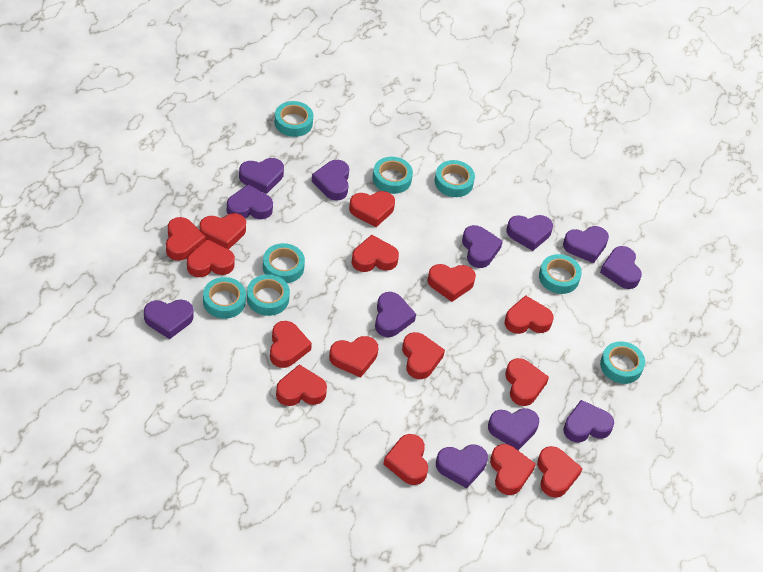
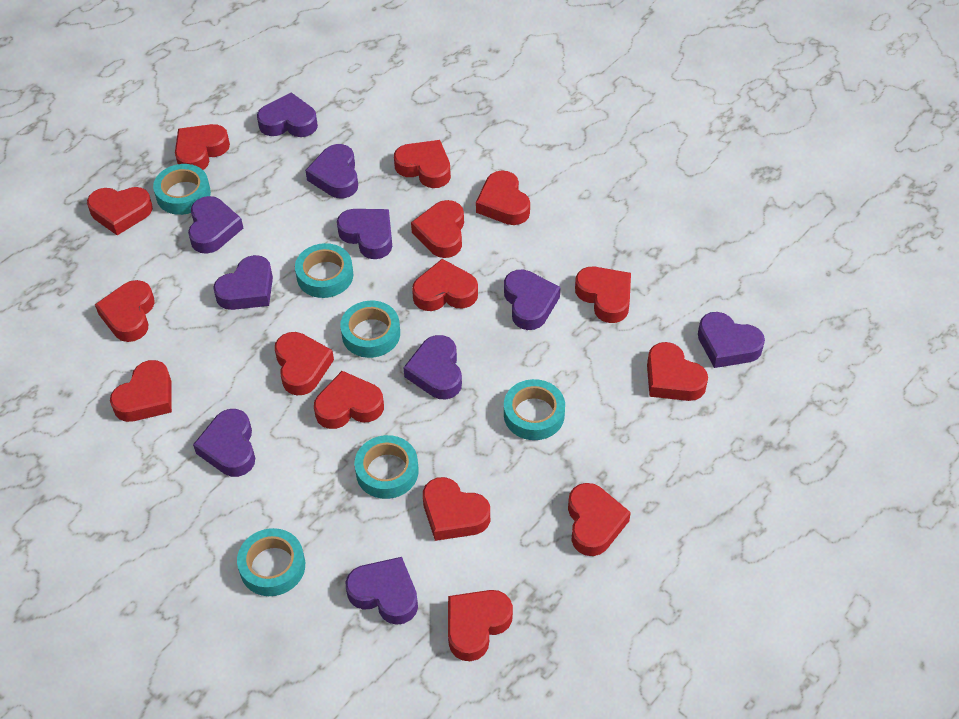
purple heart: [144,299,194,339] [227,184,273,219] [239,158,284,194] [311,160,349,201] [375,292,416,337] [436,444,488,488] [462,225,503,268] [488,408,539,450] [506,215,553,251] [563,226,609,263] [563,400,614,442] [600,246,642,289] = 12 -> [188,196,243,254] [193,409,255,477] [213,255,273,310] [257,92,318,137] [305,144,358,198] [337,209,392,259] [346,557,418,625] [403,335,462,399] [504,270,560,330] [698,312,765,368] = 10
turquoise tape: [203,277,246,319] [247,274,290,316] [263,243,305,283] [275,101,313,137] [373,157,413,194] [435,160,475,197] [539,254,582,294] [600,341,645,384] = 8 -> [153,164,211,215] [237,528,305,596] [295,243,353,298] [340,301,400,358] [354,435,419,499] [504,379,565,440] = 6

